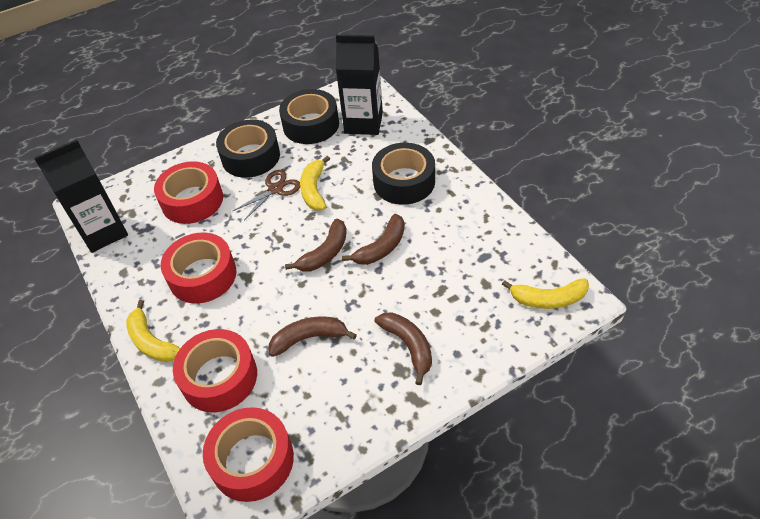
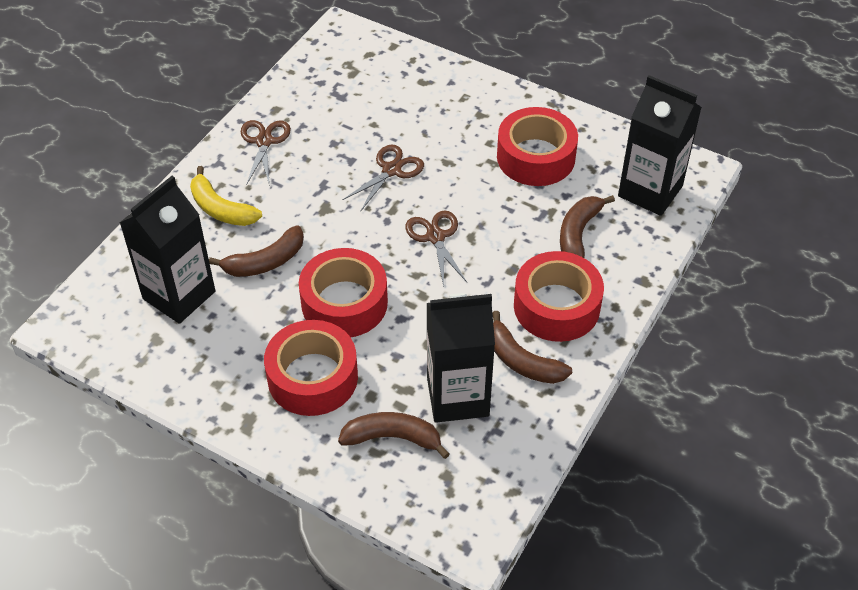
black carton: [34,139,128,253] [336,35,383,135] = 2 -> [120,176,215,324] [427,293,495,423] [618,75,702,216] = 3
black tape: [216,120,280,178] [279,89,339,144] [372,143,435,205] = 3 -> none = 0
brown scissors: [233,170,300,220] = 1 -> [241,120,291,186] [342,145,424,212] [405,210,467,287] = 3
yellow banana: [126,300,180,362] [300,156,330,210] [502,278,589,309] = 3 -> [190,166,262,226] = 1

